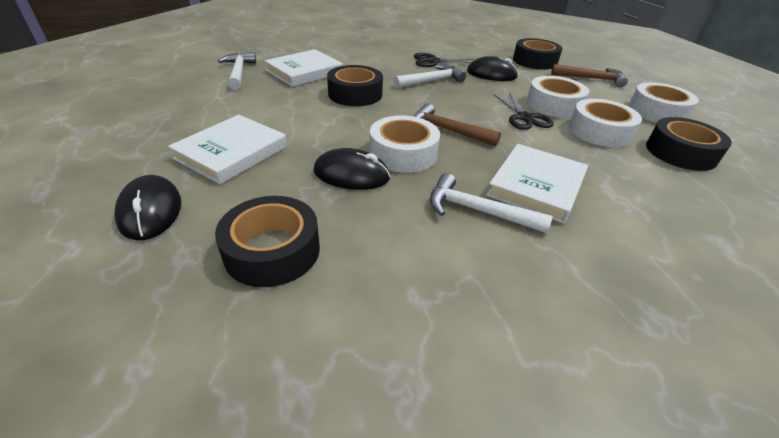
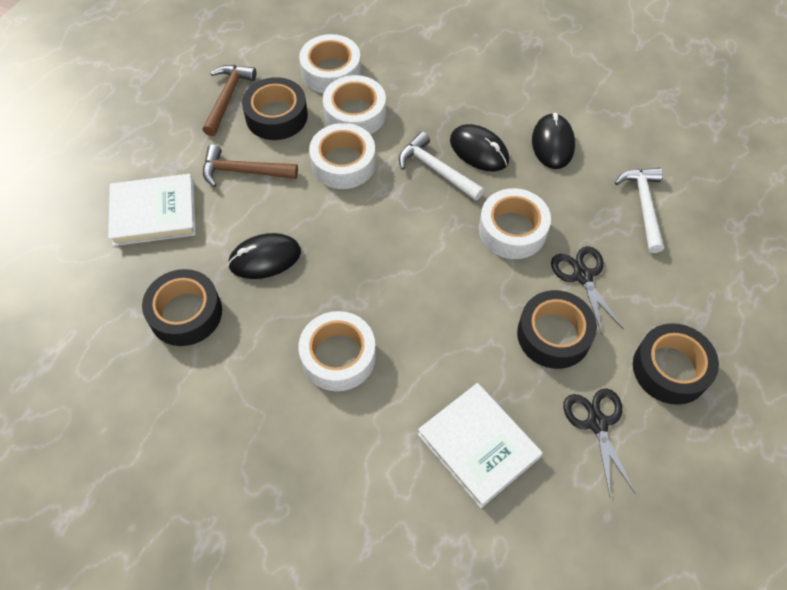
white book: [168,115,287,184] [264,49,343,87] [486,144,588,224] = 3 -> [108,174,196,246] [418,383,543,508] = 2
white hammer: [218,52,256,90] [394,65,466,88] [430,173,553,233] = 3 -> [399,132,484,201] [615,168,664,253] = 2
white tape: [370,116,440,173] [526,76,589,118] [569,99,642,147] [628,82,699,123] = 4 -> [298,311,376,391] [299,34,361,93] [309,123,376,189] [323,75,386,135] [479,188,551,259] = 5

